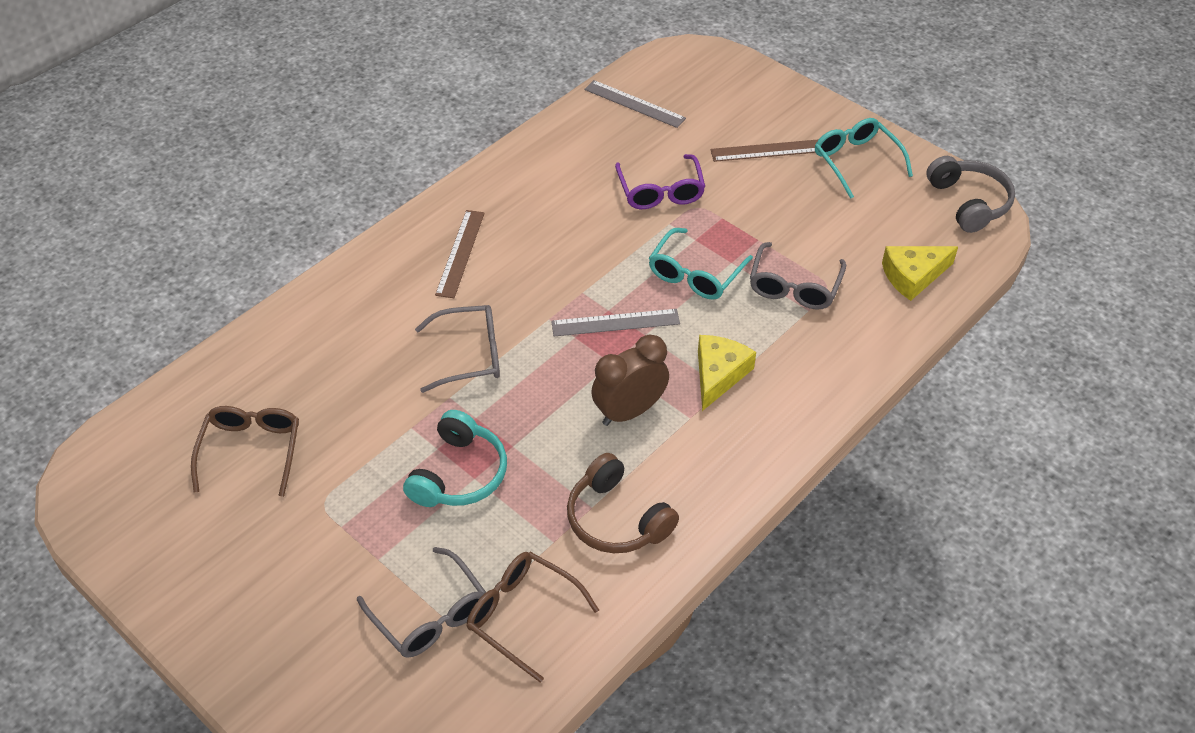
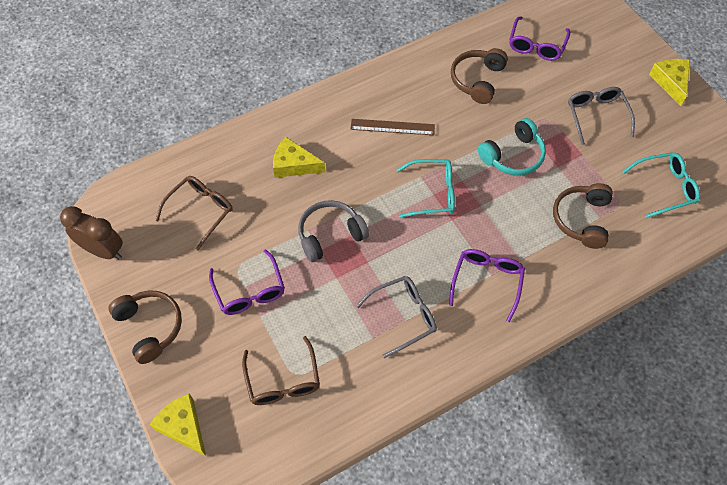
brown headphones: [567,453,679,553] = 1 -> [108,290,182,364] [451,48,508,104] [553,183,613,249] = 3
brown ruler: [435,210,485,298] [710,139,819,162] = 2 -> [350,119,435,135] = 1
grey glasses: [357,547,486,658] [415,305,500,393] [750,242,846,310] = 3 -> [356,276,437,358] [568,87,635,145] = 2
grey ruler: [551,309,680,336] [584,80,686,128] = 2 -> none = 0
purple glasses: [615,154,705,209] = 1 -> [209,249,285,315] [449,249,525,322] [509,17,570,61] = 3
yellow cheese: [698,335,756,411] [882,246,958,301] = 2 -> [149,394,206,456] [273,137,325,178] [649,59,690,106] = 3

